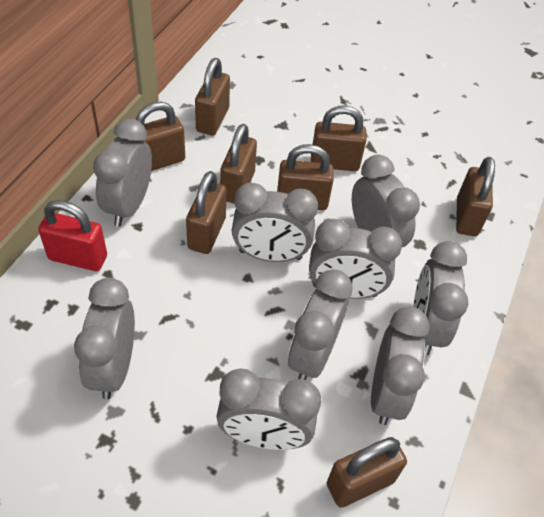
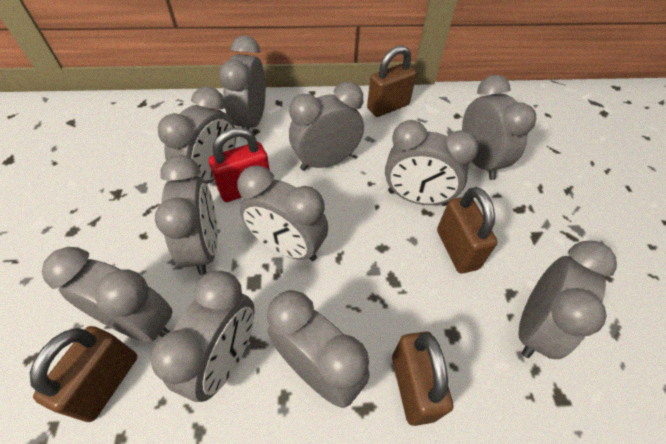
brown padlock: [136,102,185,171] [186,171,226,254] [195,58,230,136] [220,124,257,203] [277,144,334,210] [311,105,367,171] [327,437,407,508] [456,157,495,236] = 8 -> [30,326,137,422] [367,45,416,117] [392,331,453,426] [437,187,498,274] = 4
grey clock: [74,278,135,400] [93,118,152,226] [216,368,321,450] [232,183,318,262] [288,269,352,380] [309,219,402,299] [352,155,420,247] [371,307,429,425] [413,241,468,355] = 9 -> [42,247,173,342] [151,271,254,402] [155,155,218,275] [158,86,236,184] [219,35,266,130] [237,165,328,261] [267,290,370,408] [289,82,364,171] [385,120,479,206] [462,75,536,180] [519,241,617,359] = 11

